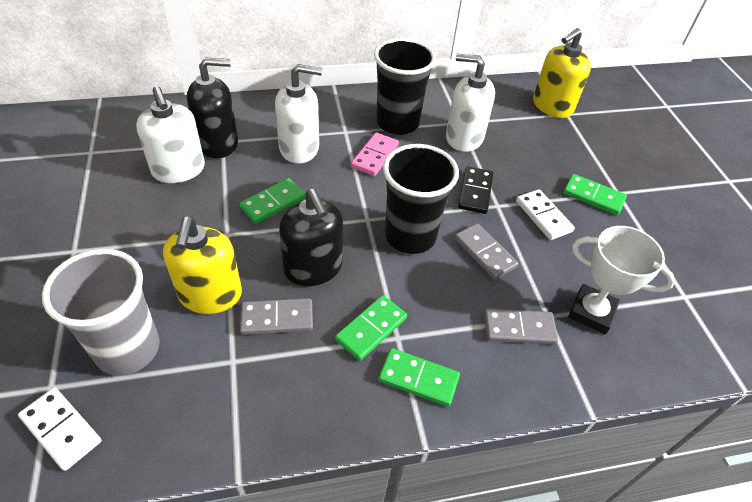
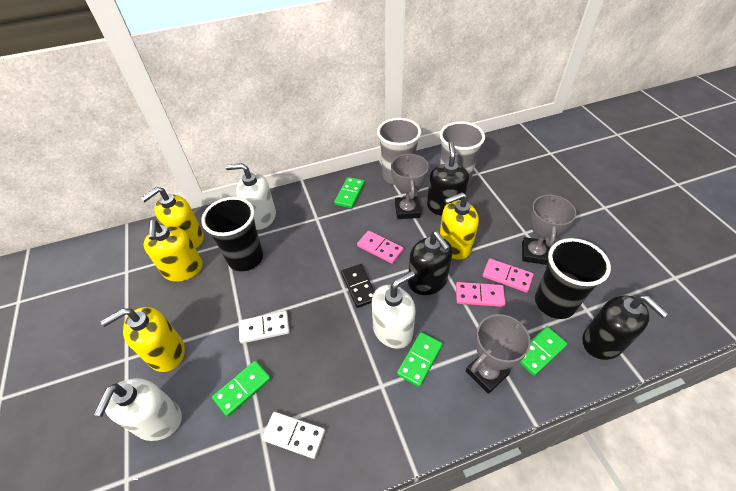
black soap dispenser: [187,58,238,158] [279,189,343,286] = 2 -> [408,231,452,295] [427,142,469,216] [583,295,669,360] = 3
grey cup: [42,249,160,376] = 1 -> [377,118,421,185] [440,121,485,185] = 2
grey domino: [240,298,313,335] [455,223,518,280] [484,308,558,345] = 3 -> none = 0
grey trophy: none = 0 -> [391,153,429,219] [466,314,531,394] [522,194,577,265] = 3
pink domino: [351,132,399,176] = 1 -> [357,231,404,264] [456,282,505,307] [482,259,534,292] = 3
white trophy: [568,226,675,334] = 1 -> none = 0
yellow soap dispenser: [163,216,242,314] [533,28,591,118] = 2 -> [101,307,185,372] [141,187,204,248] [144,220,203,282] [440,192,479,260] = 4

